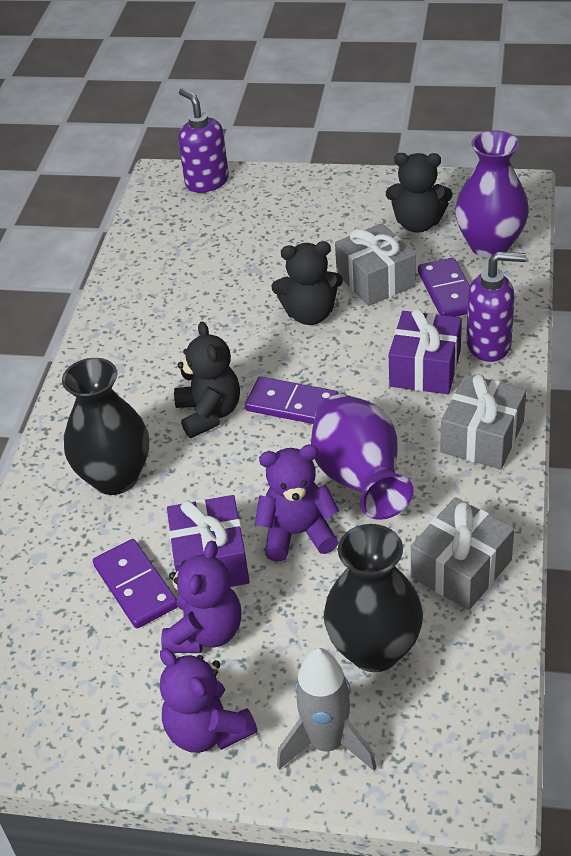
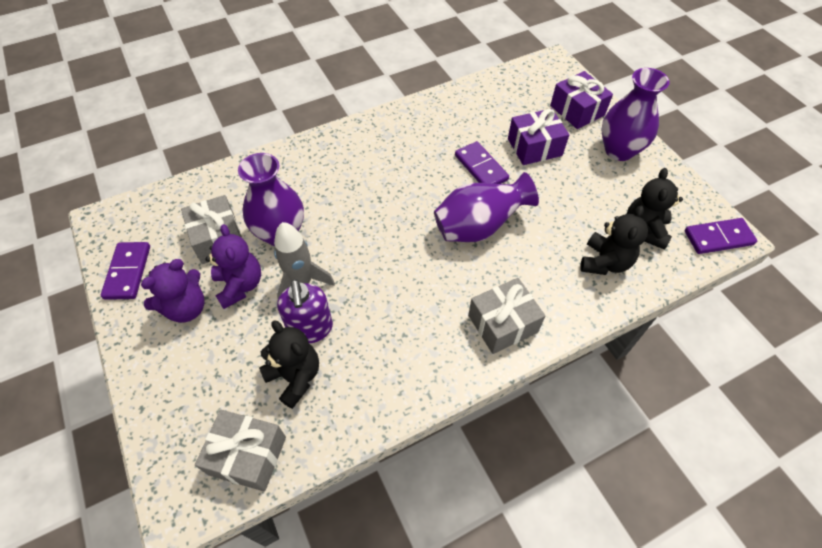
black vase: [62,358,149,495] [324,524,423,672] = 2 -> none = 0
purple soap dispenser: [178,88,229,193] [466,252,527,362] = 2 -> [277,279,333,343] = 1
purple teddy bear: [160,648,258,753] [161,541,241,653] [255,445,339,562] = 3 -> [141,259,205,323] [205,224,261,309] = 2
purple vase: [311,394,414,520] [455,130,529,258] = 2 -> [238,153,304,246] [434,172,539,242] [602,68,670,161] = 3

